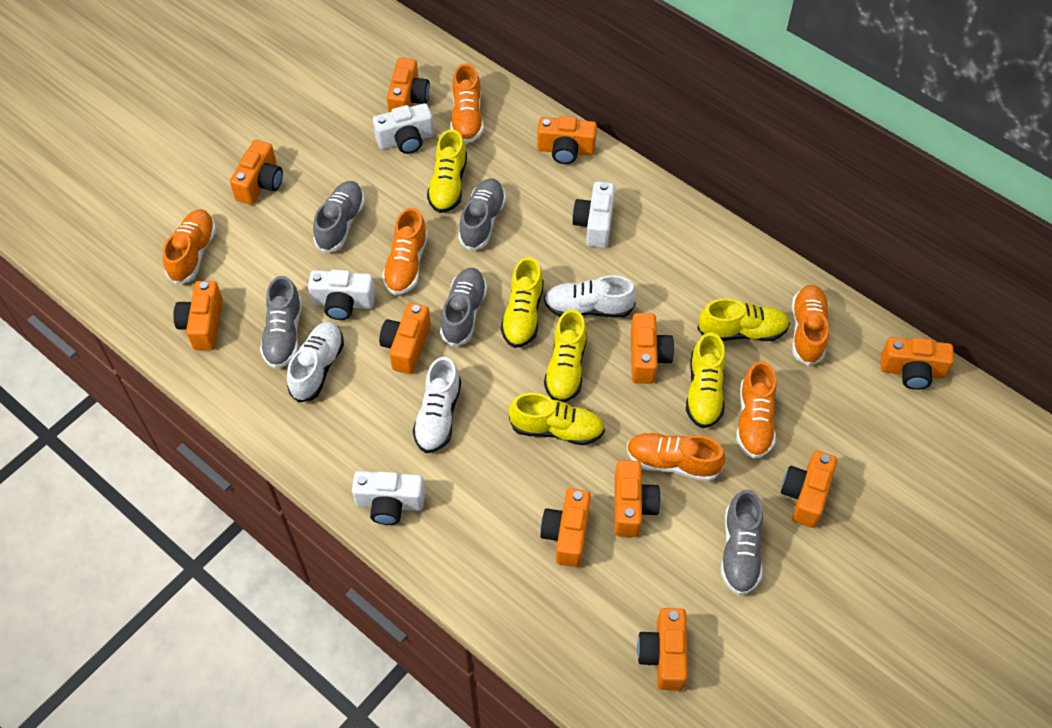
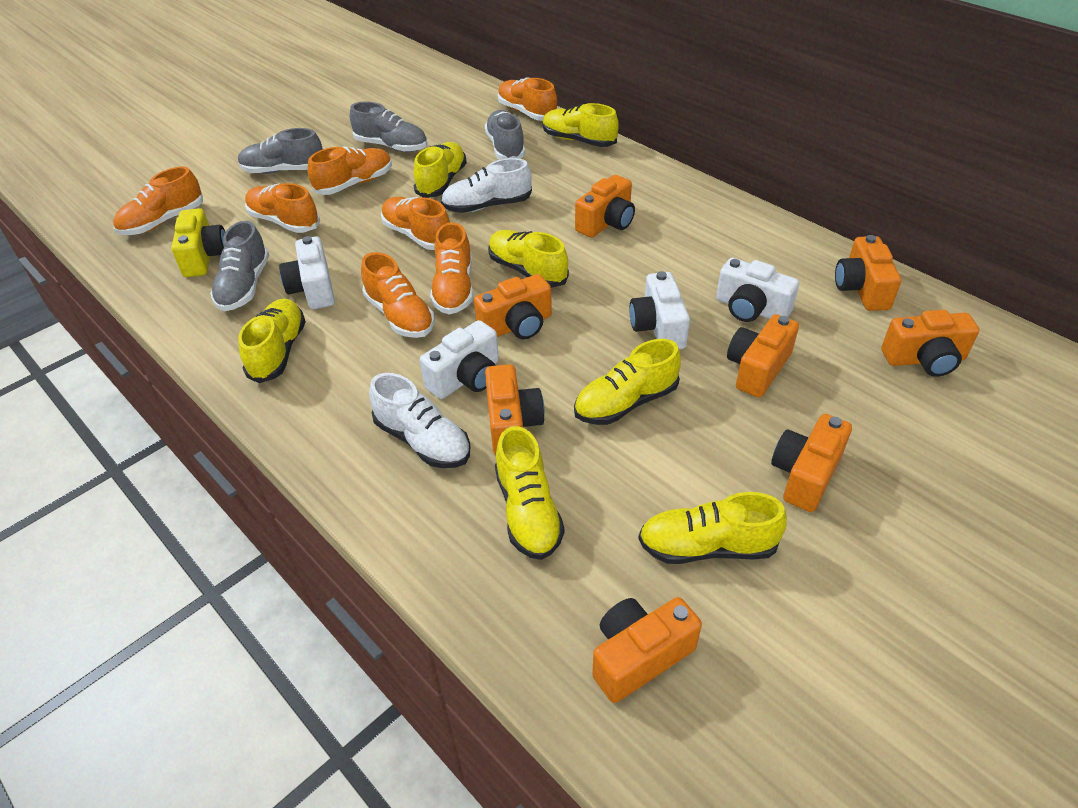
grey shoe: [260,276,302,369] [313,181,365,253] [440,268,487,347] [458,179,506,251] [721,489,763,595] = 5 -> [210,221,269,311] [238,128,323,174] [350,102,427,152] [485,110,525,160] = 4
orange camera: [173,281,223,350] [230,140,283,205] [379,303,431,374] [387,58,430,112] [537,116,597,164] [540,488,591,567] [614,460,661,537] [631,313,674,384] [637,608,688,691] [781,450,837,528] [881,337,954,390] = 11 -> [474,274,552,339] [485,364,545,455] [575,175,635,238] [592,597,702,703] [727,314,799,398] [771,414,852,512] [835,235,901,311] [881,310,979,377] = 8
orange shoe: [163,209,216,285] [382,208,428,295] [451,63,484,144] [627,433,725,482] [736,361,777,459] [792,285,829,366] = 6 -> [113,167,203,235] [245,183,320,233] [307,146,392,195] [361,252,434,338] [381,197,450,250] [430,222,473,314] [498,78,558,121] = 7
white shoe: [287,321,344,403] [413,357,461,453] [544,275,637,318] = 3 -> [369,373,470,468] [441,158,532,213] = 2
yellow camera: none = 0 -> [171,208,225,277] = 1
yellow shoe: [427,129,467,213] [501,257,544,348] [509,393,605,445] [544,309,587,402] [686,332,725,428] [697,298,790,341] = 6 -> [238,299,306,383] [414,142,467,198] [488,230,569,288] [495,426,564,560] [542,103,619,147] [574,339,681,425] [638,492,787,564] = 7

